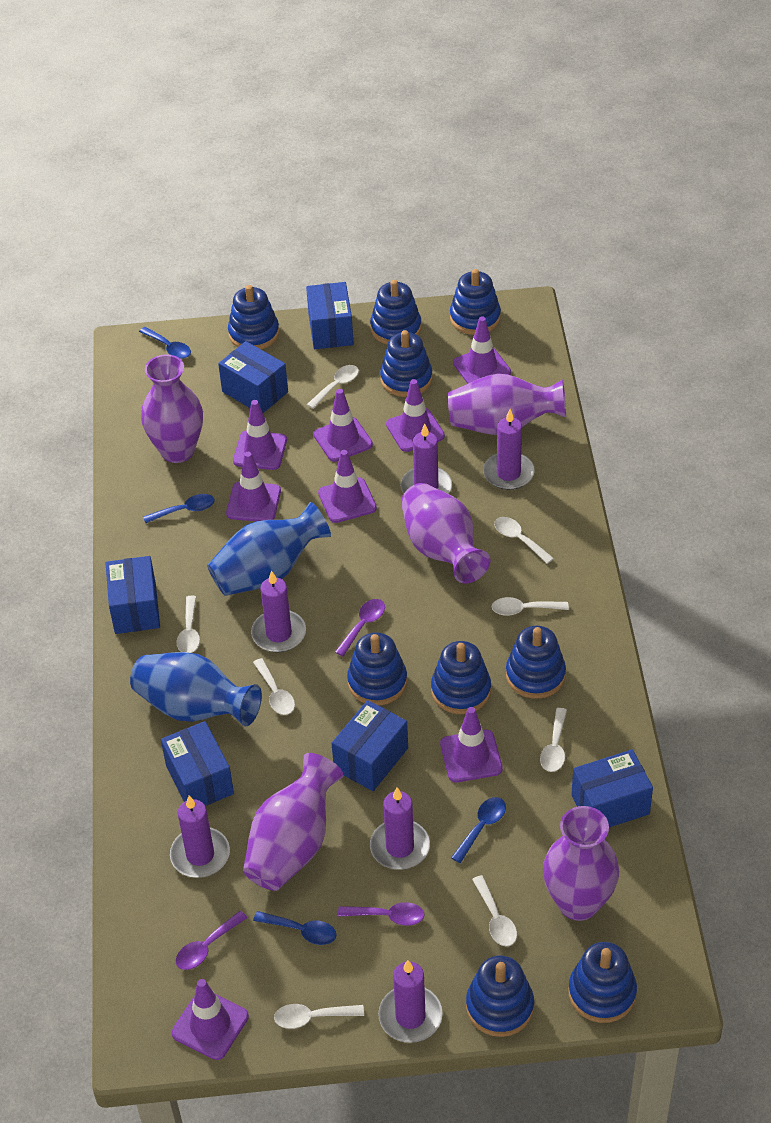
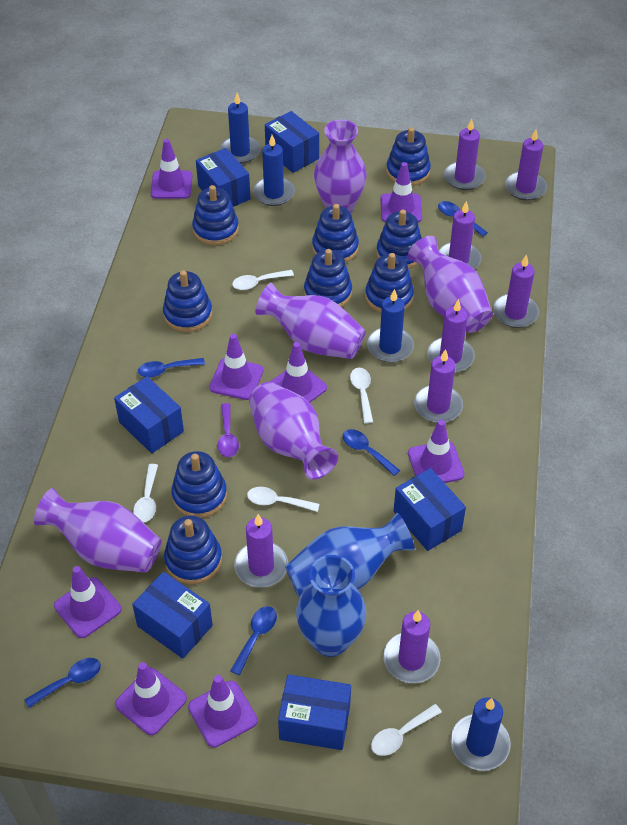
blue candle: none = 0 -> [220,93,261,163] [253,135,295,206] [367,289,414,363] [451,697,510,771] = 4
blue spoon: [139,327,191,359] [143,494,215,524] [253,911,337,945] [451,797,506,863] = 4 -> [24,658,101,708] [138,358,205,378] [230,606,277,675] [343,429,400,476] [438,201,488,237] = 5
purple candle: [170,796,230,878] [251,571,306,652] [370,787,430,870] [378,960,443,1043] [400,424,452,494] [483,409,535,490] = 6 -> [234,514,288,588] [383,610,440,683] [414,349,463,423] [427,299,475,373] [439,201,481,269] [444,119,486,190] [493,254,539,328] [505,129,547,201] = 8
purple spoon: [176,911,247,970] [335,599,385,656] [338,902,425,926] = 3 -> [218,403,239,457] = 1
white spoon: [176,596,200,653] [253,658,295,715] [274,1004,364,1029] [307,365,359,409] [472,875,517,946] [492,597,569,616] [494,517,554,564] [540,708,567,772] = 8 -> [133,464,158,522] [232,270,294,290] [247,487,320,512] [350,368,373,423] [371,704,442,756] = 5

